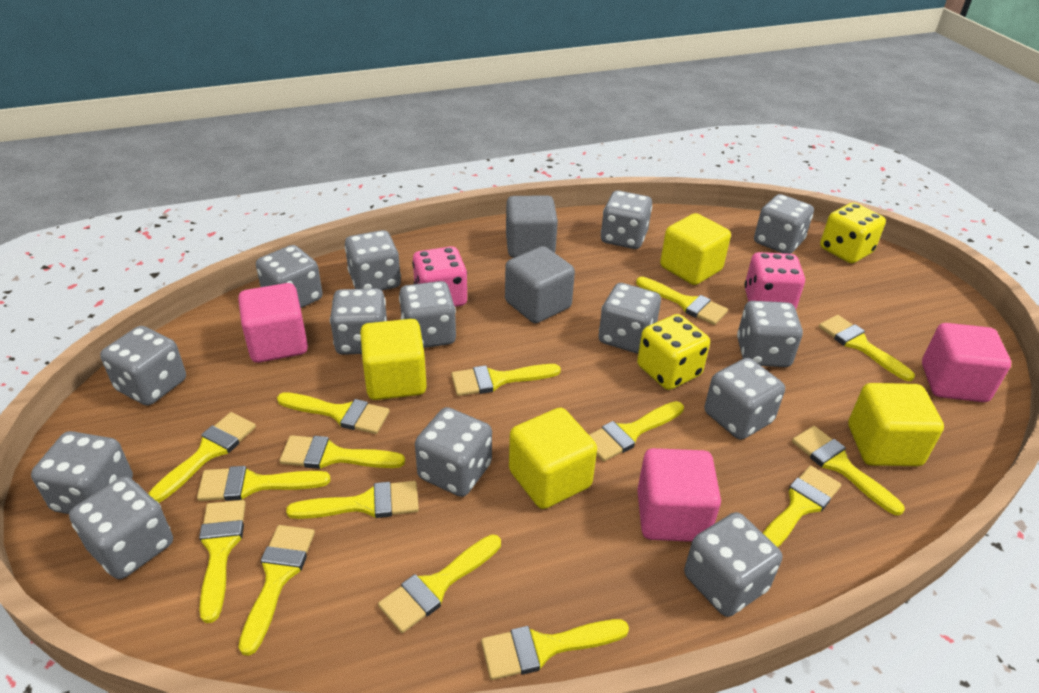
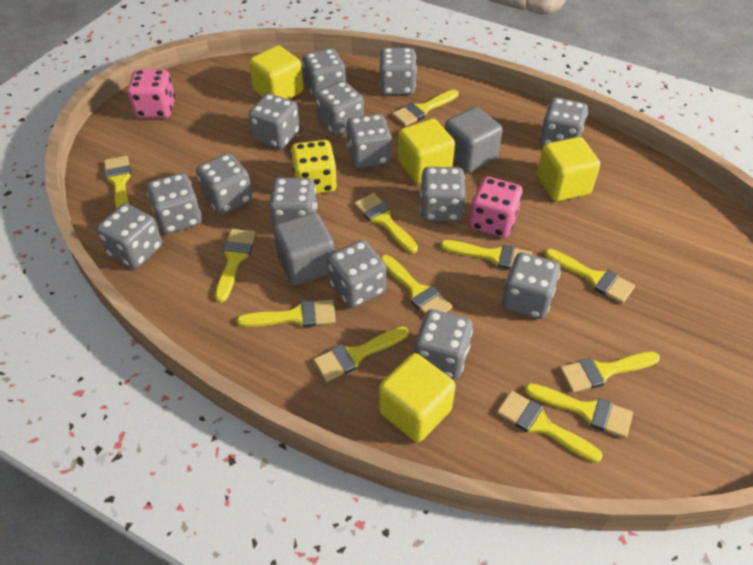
pink cube: [238,283,308,363] [637,448,721,542] [922,323,1011,402] = 3 -> none = 0
yellow brush: [148,412,256,503] [197,466,330,501] [199,500,246,623] [238,525,315,656] [277,392,390,434] [280,435,405,469] [286,481,419,519] [378,534,501,633] [451,364,561,396] [481,619,629,680] [589,401,684,462] [636,277,728,325] [763,466,841,547] [792,426,905,515] [819,315,915,381] = 15 -> [104,156,131,209] [215,229,256,302] [237,300,336,327] [313,326,409,382] [354,193,418,253] [381,255,452,314] [392,90,459,126] [440,240,532,270] [497,391,603,463] [524,383,633,438] [545,249,635,304] [560,352,660,393] = 12
yellow dice: [637,314,710,390] [820,203,886,263] = 2 -> [291,140,337,194] = 1

